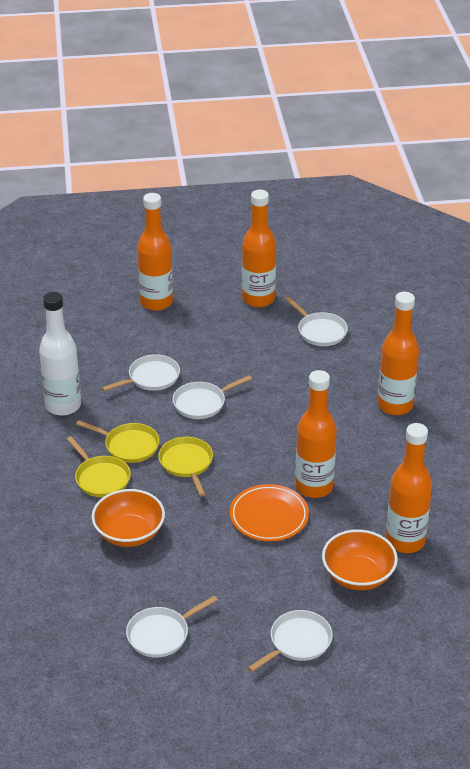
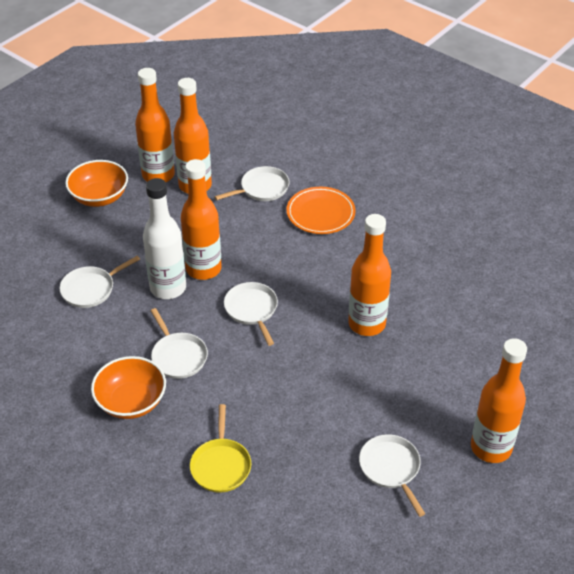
yellow pan: [67,436,131,497] [76,420,159,463] [158,437,213,496] = 3 -> [190,404,251,493] = 1

